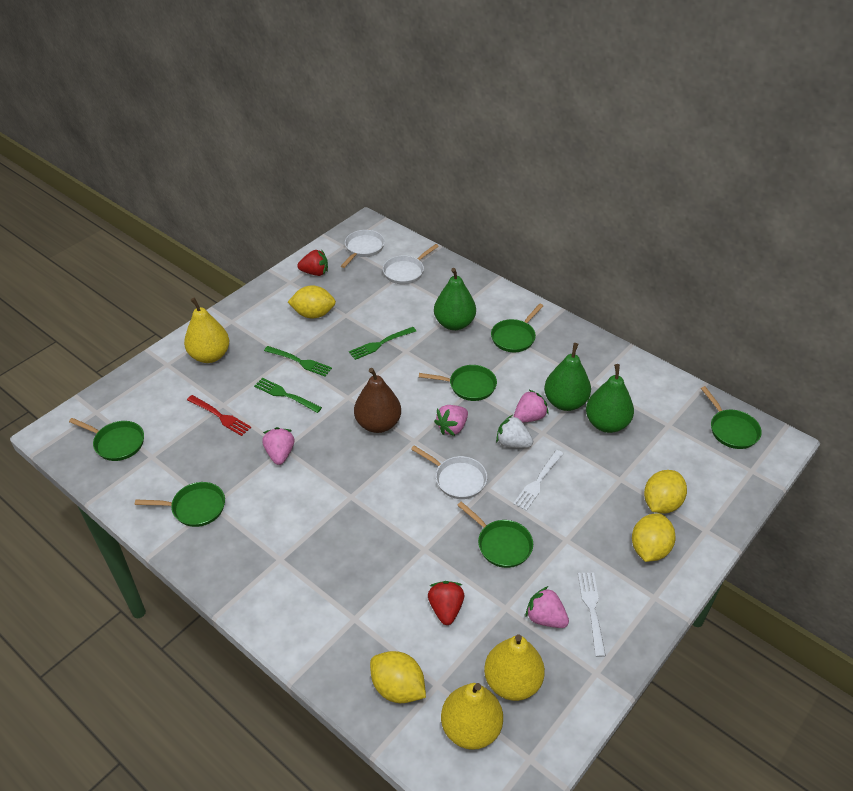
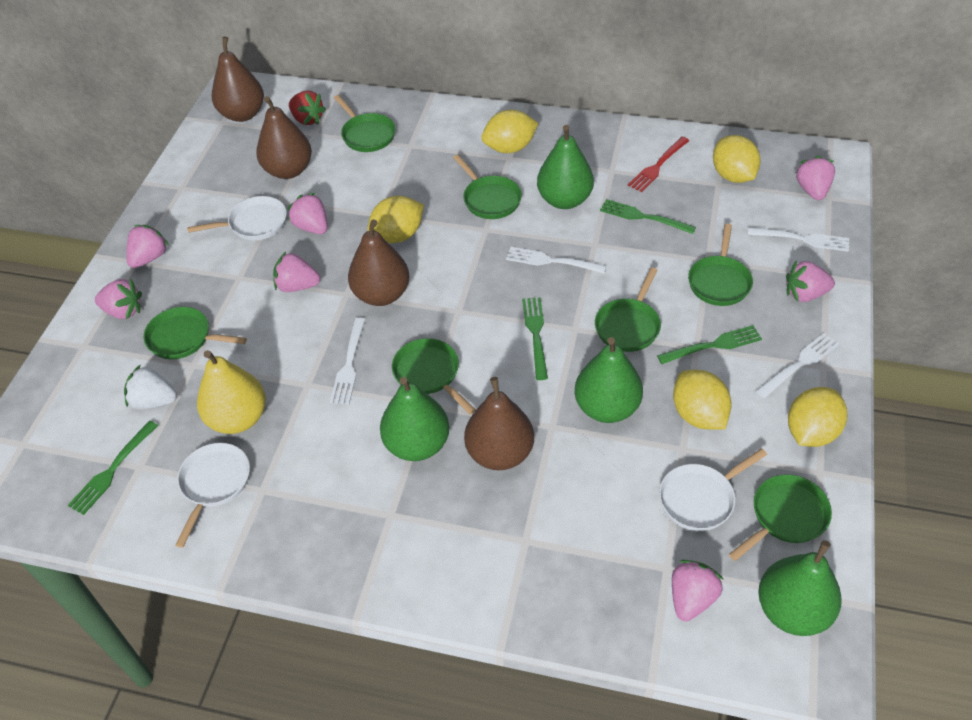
brown pear: [354,368,401,433] = 1 -> [212,37,264,122] [256,96,312,179] [348,219,410,306] [464,377,534,470] = 4
green fork: [254,378,322,413] [264,346,332,377] [349,327,416,360] = 3 -> [68,421,158,515] [522,297,548,380] [600,199,696,234] [657,325,762,364] = 4
green pan: [69,418,144,461] [135,482,225,527] [419,365,497,401] [457,501,533,568] [491,304,543,352] [701,386,762,449] = 6 -> [144,307,247,359] [334,95,396,152] [392,338,476,414] [453,155,522,219] [595,268,661,352] [688,224,753,306] [729,474,832,561] = 7
green pear: [434,268,476,330] [544,343,591,411] [586,364,634,433] = 3 -> [380,377,450,461] [537,125,594,209] [575,337,643,423] [758,540,842,636] = 4
pink strawberry: [262,427,294,465] [434,405,468,436] [514,389,549,423] [525,586,569,628] = 4 -> [95,279,142,319] [126,225,169,268] [273,252,320,292] [288,193,328,234] [672,560,724,621] [786,261,835,302] [796,156,835,200] = 7
red strawberry: [297,249,328,276] [428,581,464,625] = 2 -> [289,91,326,125] = 1
white fork: [513,450,563,511] [578,573,606,657] = 2 -> [330,317,366,404] [506,247,606,273] [748,227,849,252] [755,333,839,399] = 4
yellow lemon: [288,285,336,319] [370,651,426,703] [632,513,676,562] [644,470,687,514] = 4 -> [367,196,424,243] [481,110,539,153] [673,370,732,430] [713,135,761,183] [788,387,847,447] = 5
yellow pear: [184,298,229,363] [441,683,503,750] [484,634,545,701] = 3 -> [197,350,266,434] = 1

